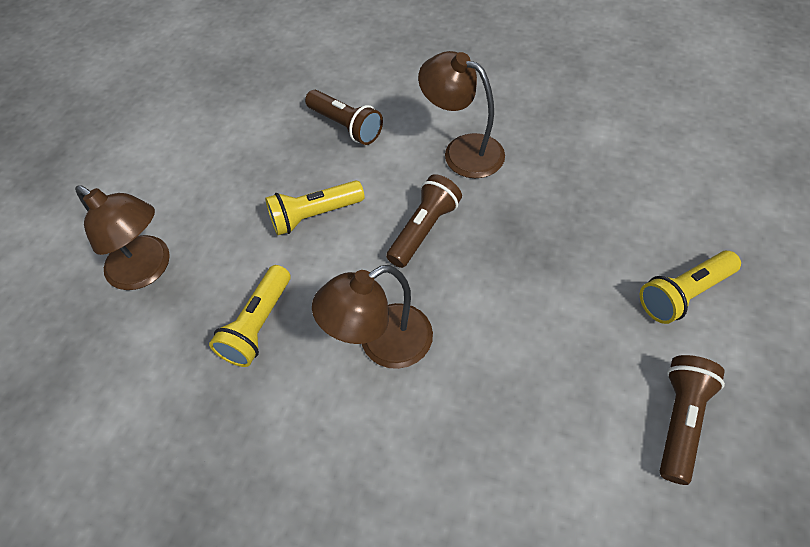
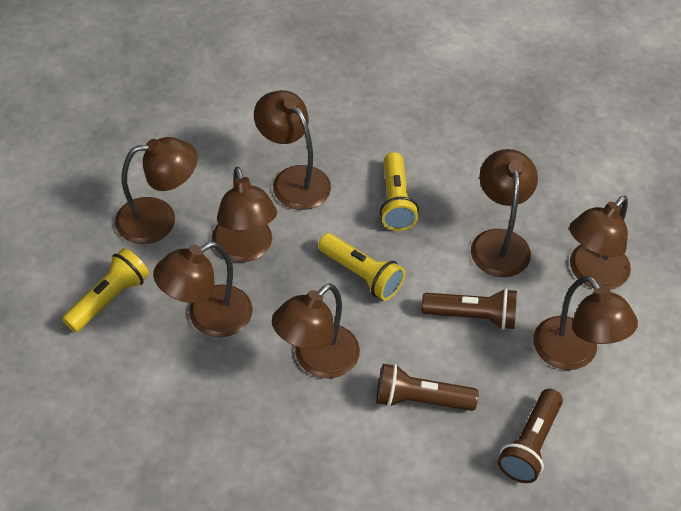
brown lamp: [75,185,170,290] [312,265,433,369] [418,51,505,178] = 3 -> [115,137,198,244] [153,242,253,337] [212,167,277,262] [254,90,331,210] [272,283,360,379] [471,149,538,277] [533,276,638,370] [569,196,631,289] = 8

